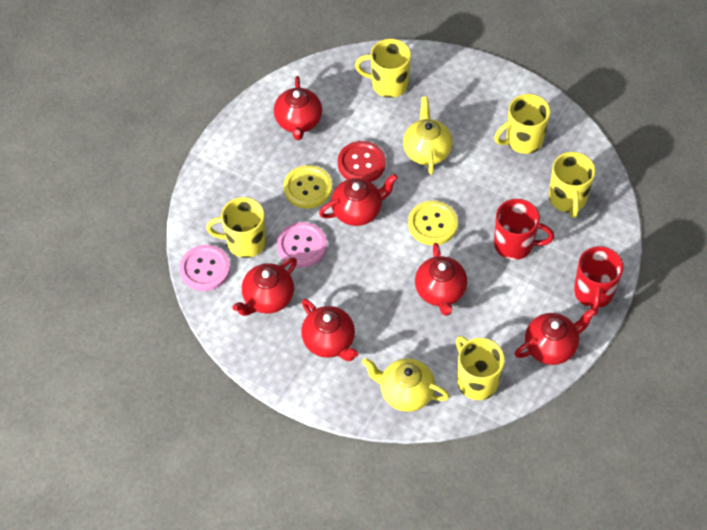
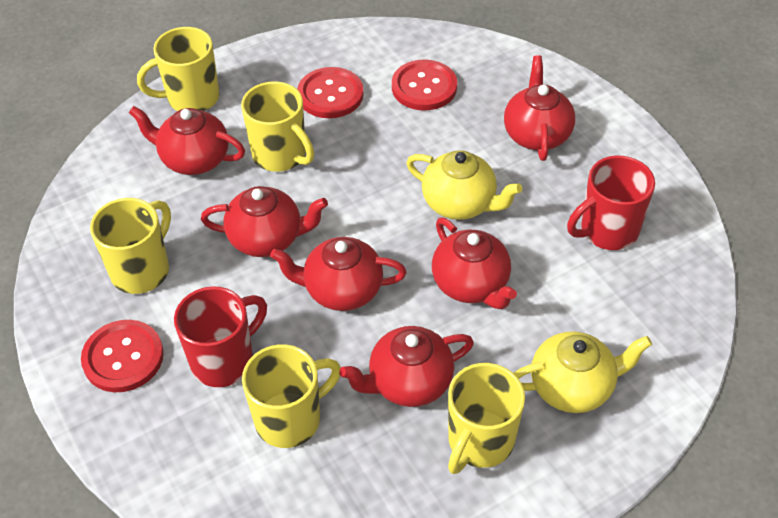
pink button: [179,245,230,291] [277,222,327,268] = 2 -> none = 0
red button: [338,141,386,182] = 1 -> [81,320,164,392] [297,67,364,118] [392,60,457,110] = 3
yellow button: [283,165,332,209] [408,200,458,245] = 2 -> none = 0

